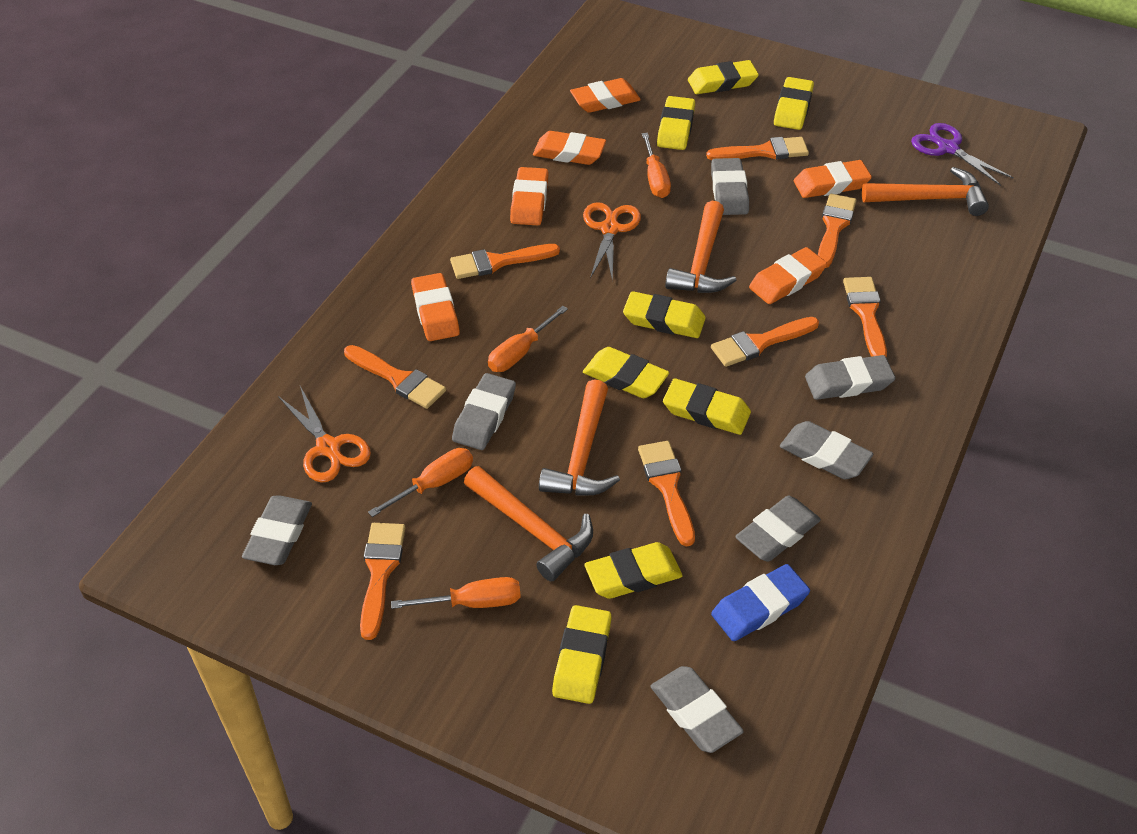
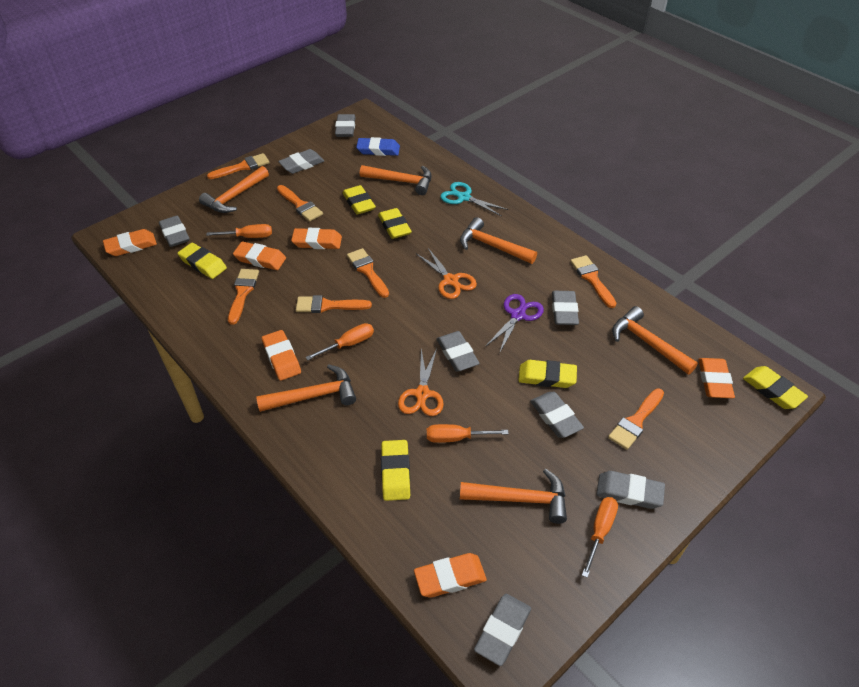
grey eraser: [242,496,312,565] [452,373,516,450] [651,666,744,753] [711,158,749,215] [735,496,821,562] [780,421,873,479] [805,355,895,400] = 7 -> [159,216,190,247] [278,149,324,174] [335,114,355,137] [437,331,480,372] [474,594,531,666] [530,392,584,438] [552,291,579,325] [596,471,665,509] = 8
orange brush: [344,345,446,409] [360,523,406,640] [450,244,560,279] [638,441,695,547] [706,137,809,160] [711,317,819,367] [818,194,856,268] [843,277,887,357] = 8 -> [207,153,270,179] [228,269,259,325] [277,185,323,222] [296,295,372,313] [347,248,389,298] [570,255,616,308] [608,389,664,450] = 7
orange hammer: [464,466,593,582] [539,379,620,496] [665,201,737,293] [862,167,989,216] = 4 -> [199,166,269,213] [256,365,356,412] [360,165,432,195] [460,217,537,264] [460,469,567,524] [612,306,698,375] = 6
turquoise scissors: none = 0 -> [440,182,508,216] = 1
yellow eraser: [552,605,611,704] [583,347,669,398] [584,542,683,599] [623,291,706,338] [657,96,695,150] [663,379,751,435] [688,60,759,94] [774,77,814,130] = 8 -> [177,243,227,279] [342,185,376,215] [378,208,412,239] [381,440,410,501] [518,360,577,388] [743,366,808,409] = 6

